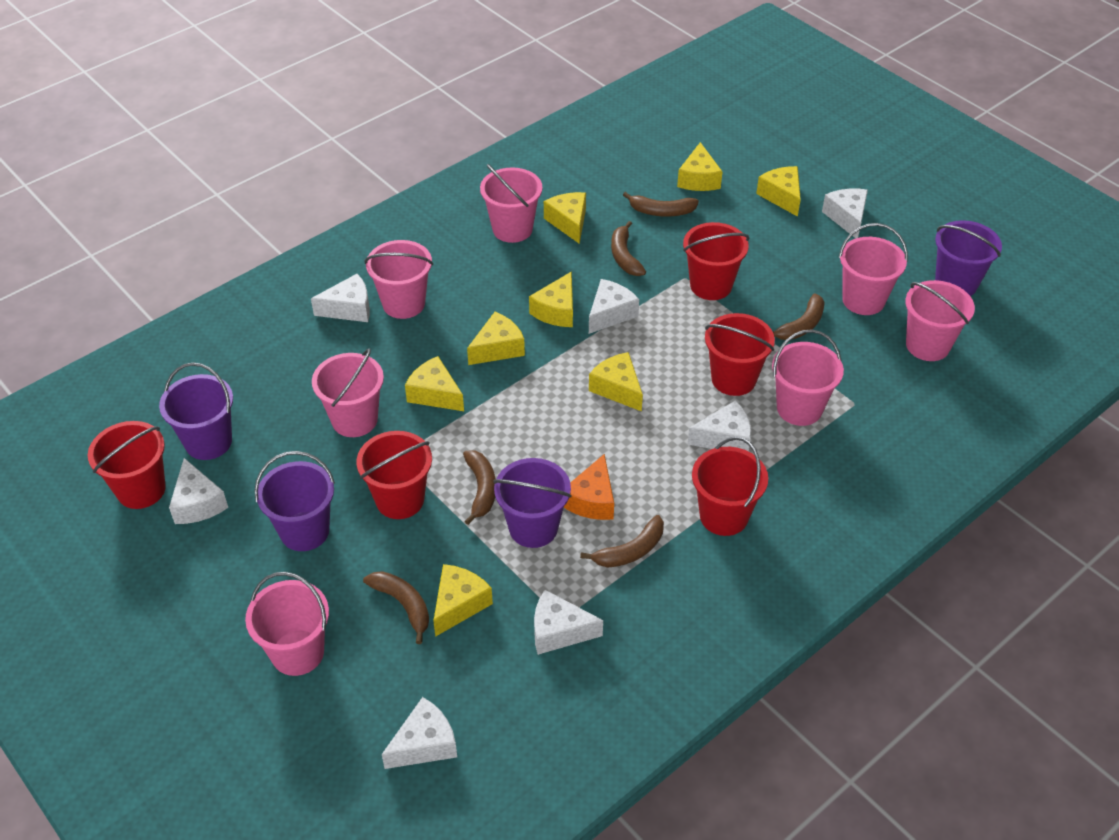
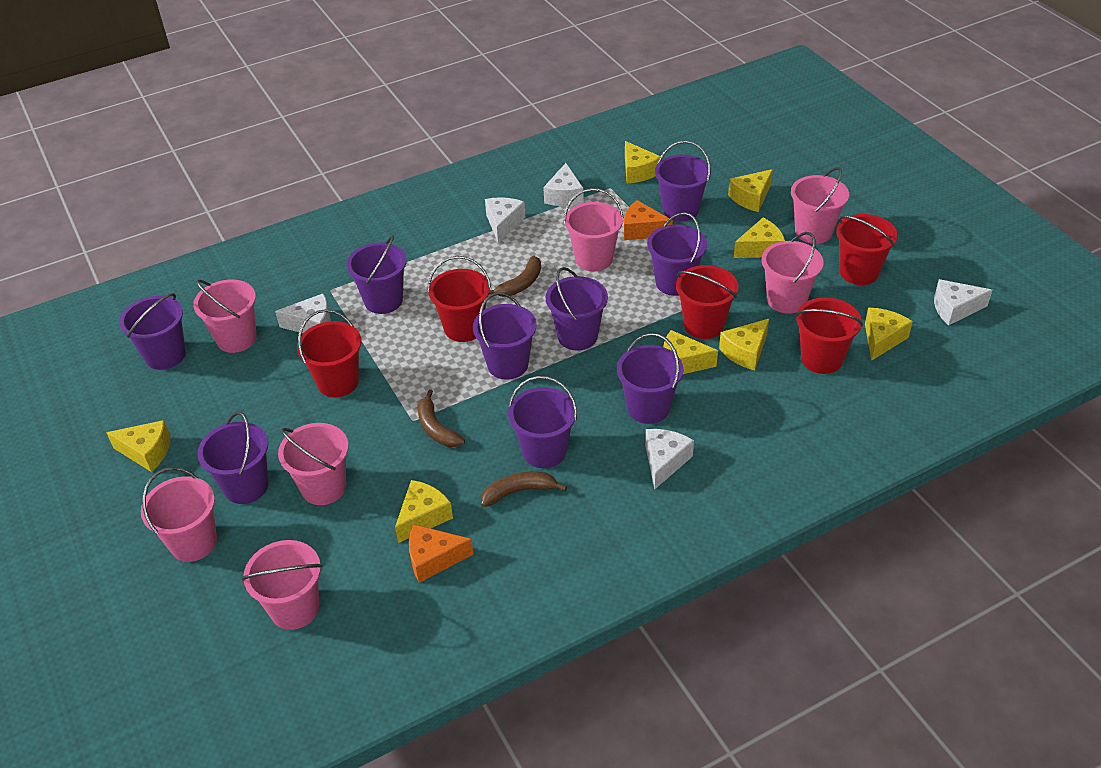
brown banana: [363,571,429,644] [463,450,496,525] [580,515,664,567] [611,221,646,276] [623,192,699,217] [773,293,825,340] = 6 -> [418,389,465,447] [481,472,567,507] [489,256,541,297] = 3
orange cheese: [564,454,614,520] = 1 -> [409,525,473,583] [624,200,673,240] = 2
purple bucket: [159,362,233,460] [255,451,335,551] [493,458,572,548] [935,220,1002,296] = 4 -> [119,293,186,370] [197,412,269,504] [346,235,407,314] [473,292,536,380] [508,376,577,468] [546,267,608,350] [617,333,683,424] [647,212,707,296] [655,141,711,221] = 9
white cheese: [169,458,228,524] [311,274,370,322] [382,697,457,769] [534,590,603,655] [589,279,639,334] [688,400,751,452] [822,189,868,238] = 7 -> [275,293,331,333] [485,197,525,243] [543,163,584,206] [645,429,694,489] [934,279,992,325] = 5

